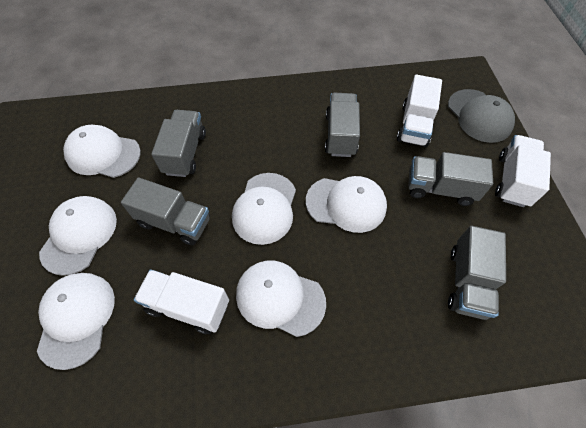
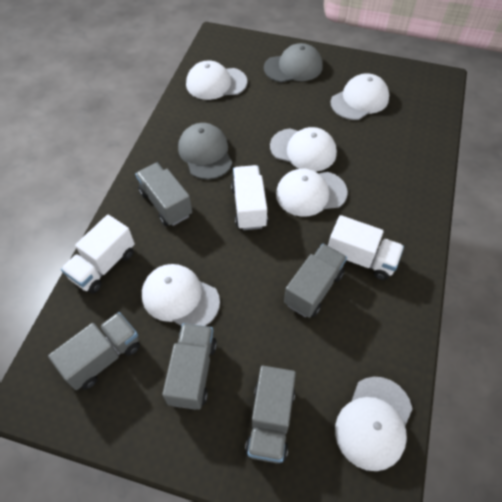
grey cap: [448,89,515,143] = 1 -> [178,123,232,180] [264,43,323,83] = 2

